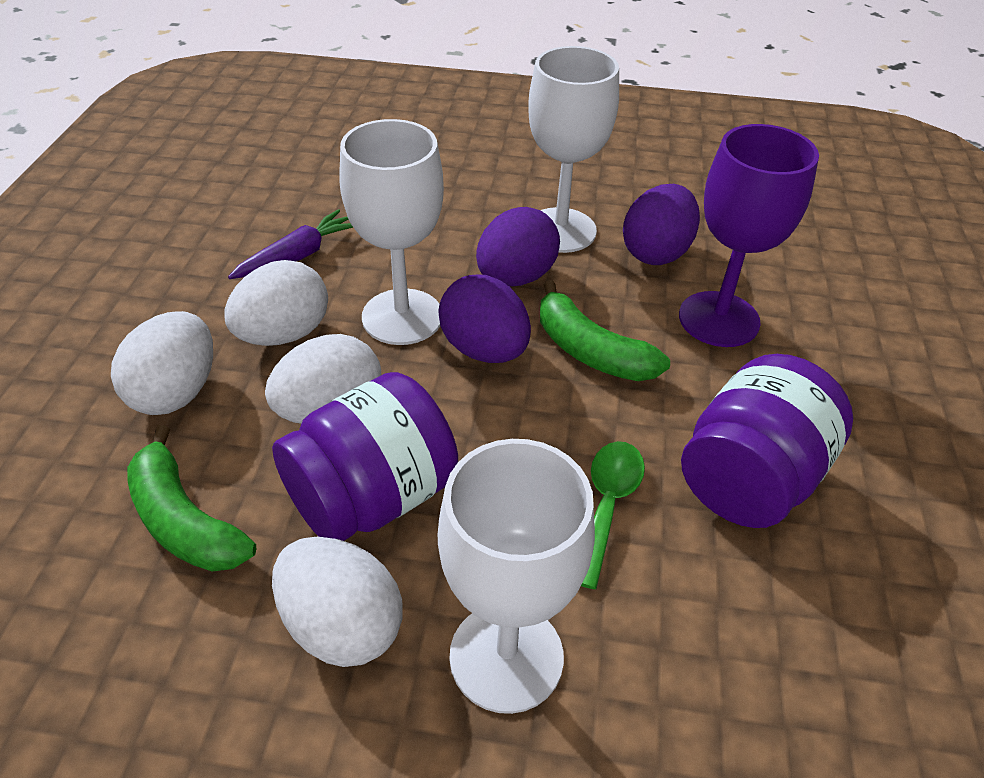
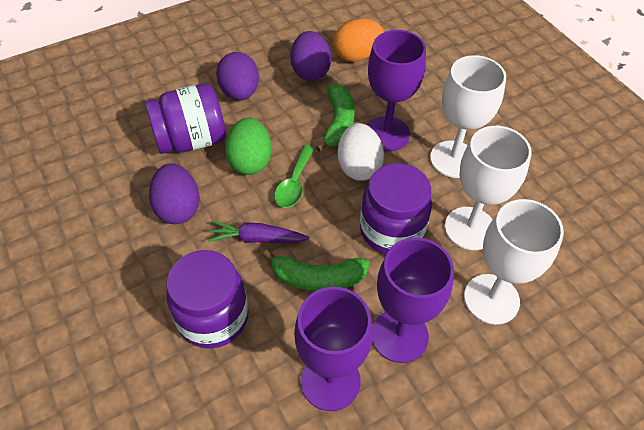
green egg: none = 0 -> [225,117,272,175] = 1
orange egg: none = 0 -> [333,19,384,62] = 1
purple goblet: [679,124,819,347] = 1 -> [294,287,373,411] [367,30,426,151] [372,237,454,363] = 3
purple jar: [272,372,458,541] [681,354,853,528] = 2 -> [145,83,226,154] [166,250,249,348] [360,163,432,254] = 3
white egg: [111,311,213,415] [224,260,328,346] [265,334,381,424] [272,537,403,667] = 4 -> [337,123,384,181] = 1

